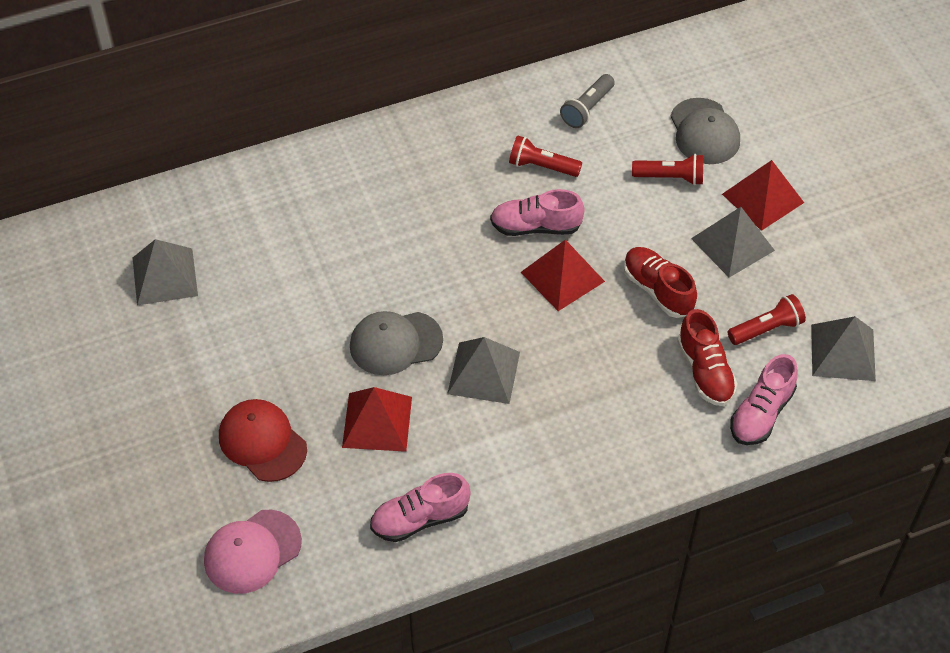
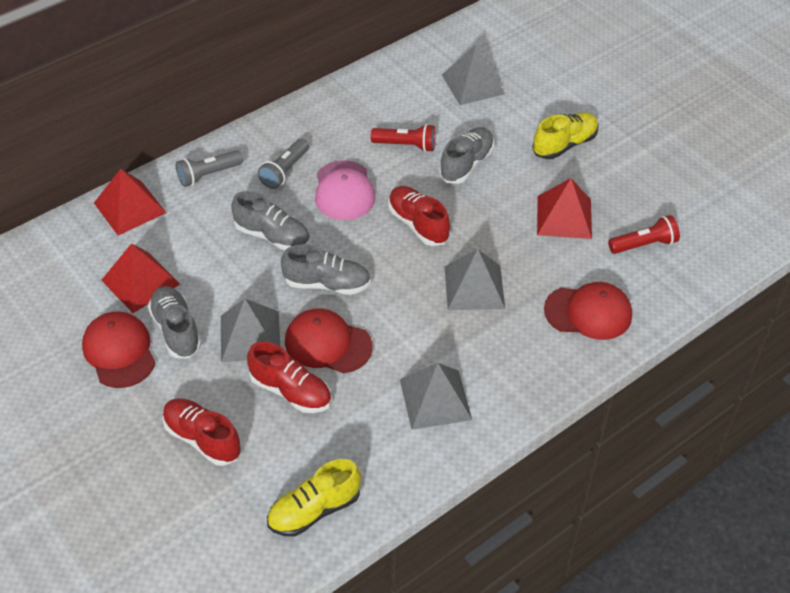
grey cap: [350,311,443,375] [670,98,740,164] = 2 -> none = 0
grey flashlight: [560,74,615,128] = 1 -> [176,150,243,187] [258,138,309,189] = 2
grey shoe: none = 0 -> [148,286,201,358] [231,191,310,250] [281,245,371,295] [439,127,494,184] = 4
pink shoe: [370,473,471,542] [490,189,585,236] [730,354,798,445] = 3 -> none = 0
red cap: [219,399,307,482] = 1 -> [82,312,155,388] [285,309,373,373] [544,282,632,340] = 3
red flashlight: [509,135,582,177] [632,154,704,185] [728,294,806,345] = 3 -> [371,124,435,152] [608,215,680,254] = 2
red shoe: [624,247,697,318] [677,309,738,406] = 2 -> [162,398,242,466] [247,342,332,413] [388,186,450,246] = 3
yellow shoe: none = 0 -> [267,459,361,537] [532,112,599,159] = 2

